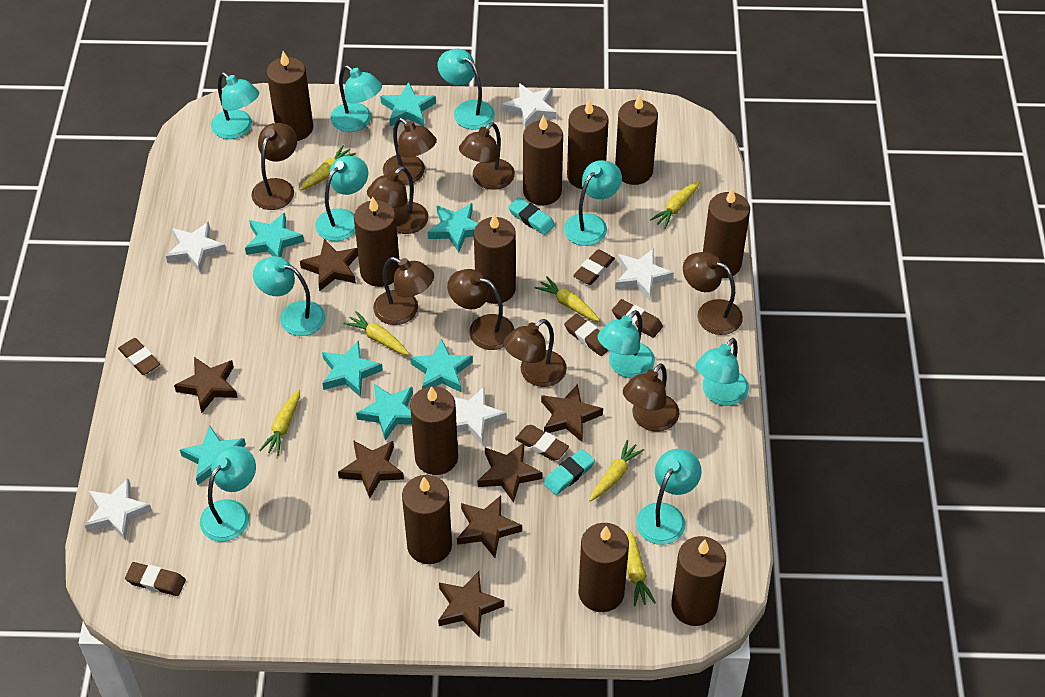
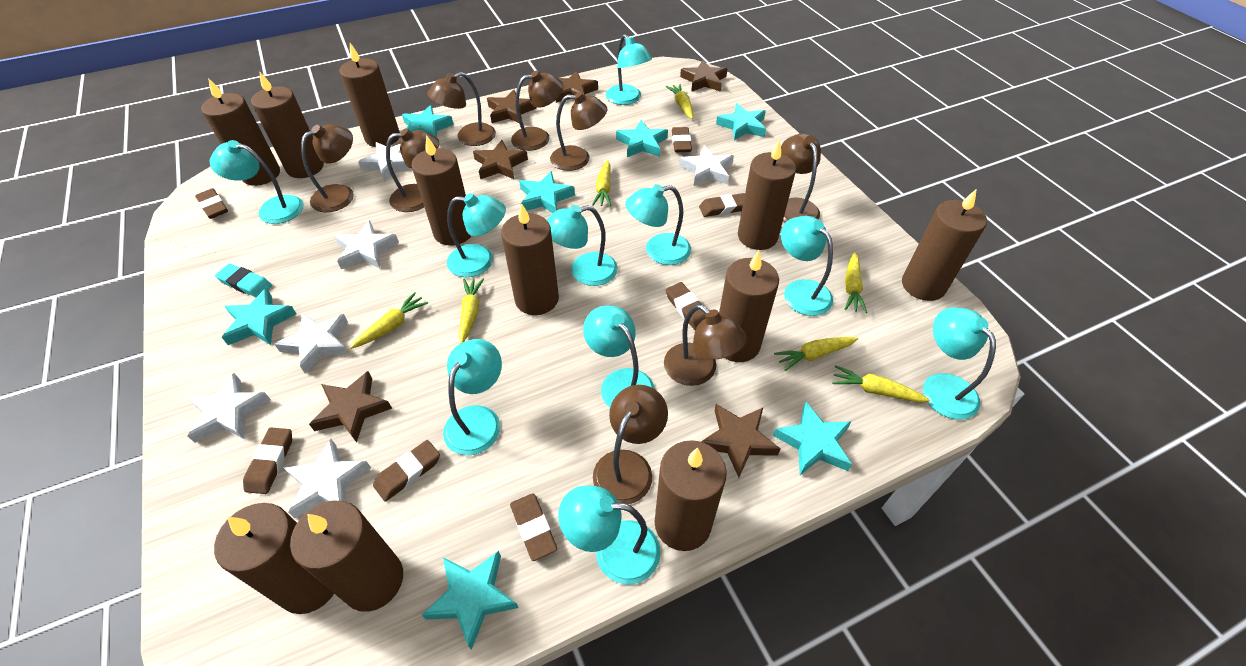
brown eraser: [118,338,160,375] [125,562,186,596] [515,425,569,461] [564,314,609,356] [573,249,615,285] [612,299,663,338] = 6 -> [195,188,228,219] [243,427,292,494] [373,440,440,502] [510,493,557,561] [666,282,706,331] [672,127,692,152] [699,193,745,217] = 7
brown lamp: [251,123,297,210] [367,167,429,234] [373,257,434,325] [383,118,437,185] [447,269,514,350] [459,122,515,190] [503,319,567,387] [623,363,679,432] [683,252,743,335] = 9 -> [301,124,354,213] [386,128,439,212] [427,72,496,146] [511,71,564,151] [550,92,607,171] [593,385,668,504] [664,304,747,386] [781,133,821,223] = 8
brown star: [174,357,238,413] [300,239,358,292] [338,440,404,498] [438,571,504,637] [457,496,522,558] [478,443,543,503] [541,384,603,442] = 7 -> [309,371,392,443] [473,140,528,179] [487,90,537,123] [556,71,598,103] [680,60,727,92] [701,404,781,478] = 6
turquoise eraser: [508,197,555,235] [543,449,595,495] = 2 -> [215,264,272,297] = 1
white star: [85,479,152,541] [166,221,226,273] [454,387,506,445] [502,83,557,128] [615,248,674,301] = 5 -> [187,373,271,443] [274,313,348,374] [284,439,371,519] [335,220,399,269] [358,142,412,182] [679,145,734,186] = 6

